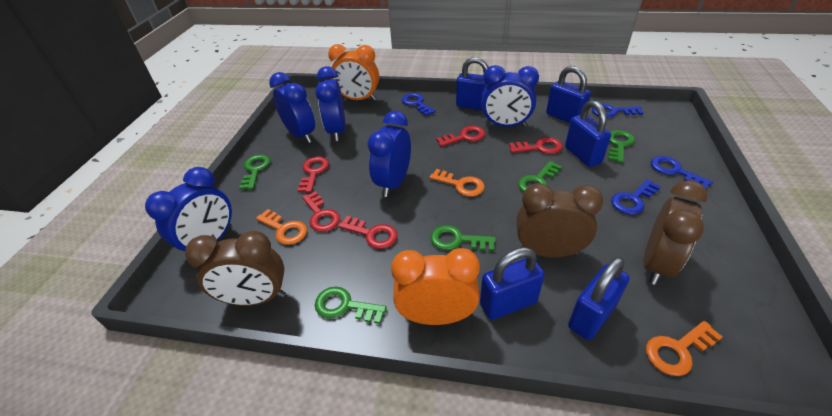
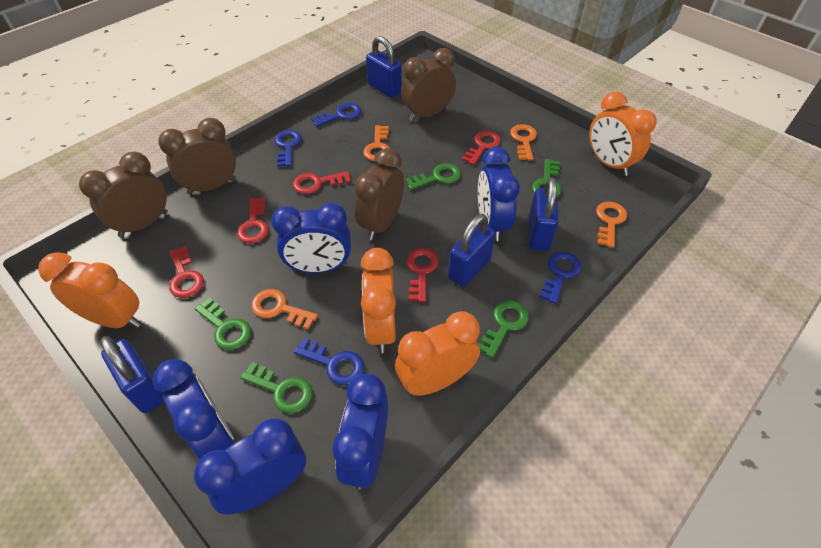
blue padlock: [456,57,489,110] [480,247,545,320] [546,66,591,123] [565,100,611,167] [568,257,630,340] = 5 -> [100,336,164,413] [366,36,402,98] [448,214,495,287] [529,177,559,251] = 4
brown clock: [185,231,285,306] [517,183,604,258] [644,180,708,285] = 3 -> [79,152,168,238] [158,118,236,195] [355,148,404,240] [401,48,456,121] = 4
orange clock: [328,44,379,101] [391,248,480,325] = 2 -> [38,252,141,328] [361,248,396,353] [395,311,480,396] [589,91,657,176] = 4
orange key: [256,209,307,245] [429,169,485,197] [646,321,723,376] = 3 -> [251,289,318,330] [363,125,389,161] [510,124,537,160] [596,202,627,248] = 4

